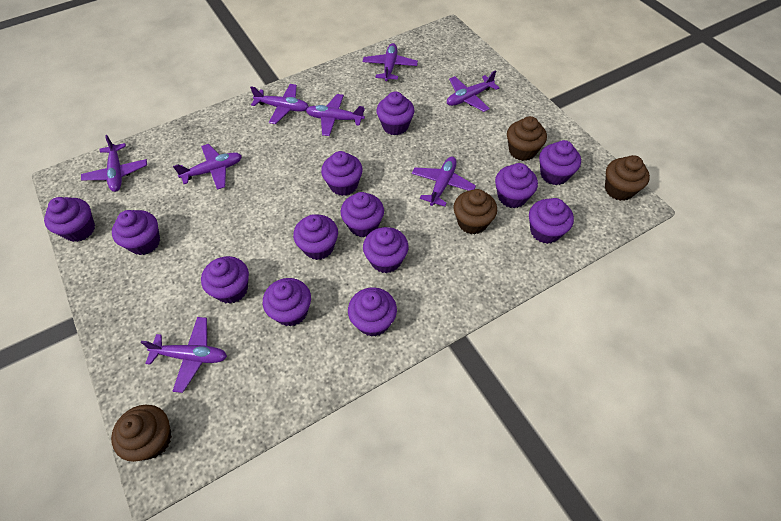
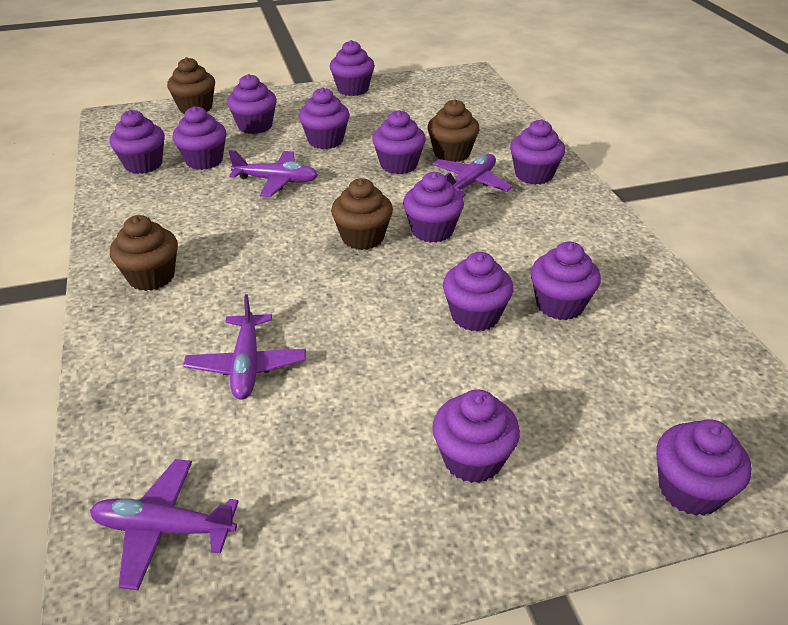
purple cupcake: [44,197,95,242] [112,210,160,255] [201,256,249,304] [263,278,311,327] [293,214,338,260] [321,151,363,196] [341,192,384,238] [348,287,397,337] [363,227,408,273] [376,91,414,135] [495,163,538,208] [529,198,574,244] [539,140,581,185] = 13 -> [109,110,165,174] [172,106,226,170] [227,74,277,134] [299,87,350,149] [330,40,375,96] [372,110,426,174] [403,172,464,243] [432,389,520,483] [443,252,514,332] [510,119,565,185] [531,242,601,320] [656,419,752,516] = 12
purple plane: [81,135,147,192] [141,317,227,393] [173,144,242,190] [250,84,309,124] [306,94,365,136] [363,43,418,82] [412,157,476,206] [447,70,499,112] = 8 -> [90,459,239,590] [183,294,306,400] [229,150,318,197] [432,154,513,197] = 4

